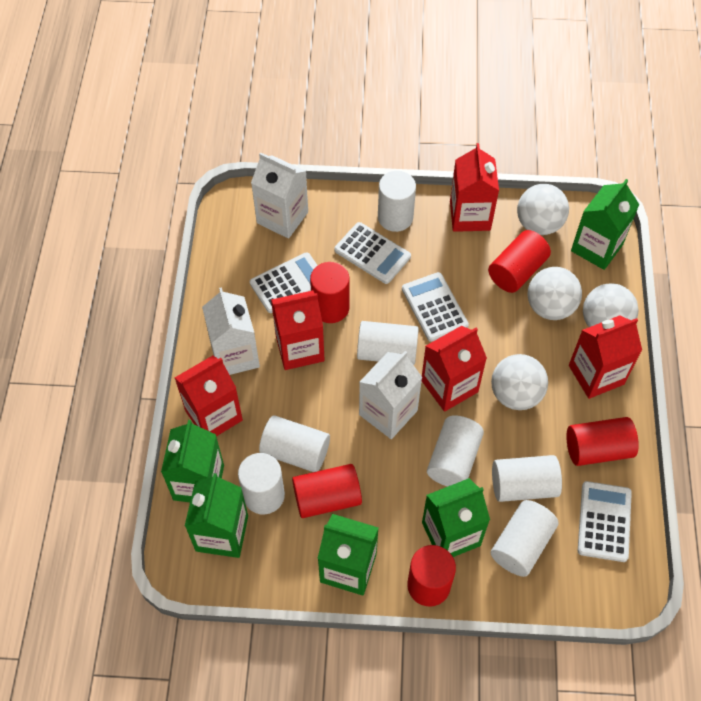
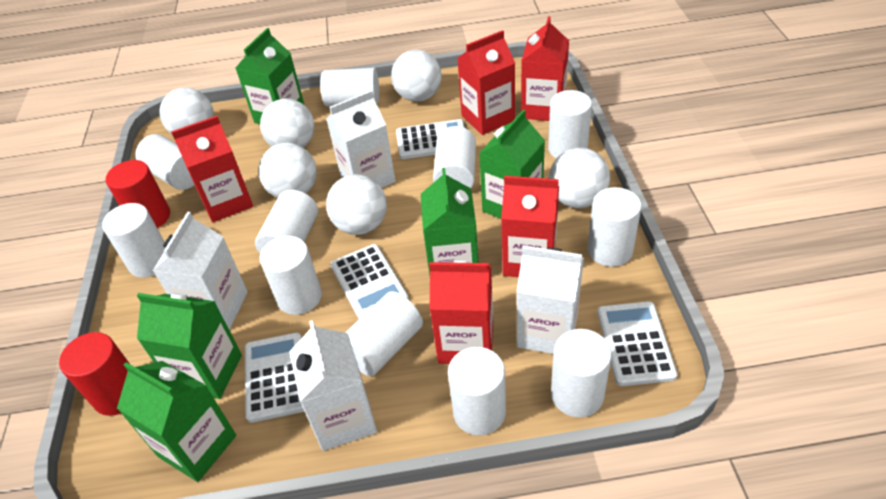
red cylinder: [292,464,362,518] [310,262,350,323] [407,545,456,606] [488,230,551,293] [566,417,639,466] = 5 -> [59,332,130,416] [106,160,170,228] = 2
white ball: [491,354,548,410] [517,184,569,235] [527,267,582,320] [583,283,639,327] = 4 -> [159,87,214,134] [259,143,317,198] [260,98,314,148] [326,174,387,235] [391,50,442,101] [549,148,610,208] = 6
white carton: [202,287,260,375] [251,152,308,239] [359,351,423,439] = 3 -> [153,212,248,330] [289,320,377,451] [326,90,395,188] [517,245,584,354] = 4
white cylinder: [238,453,285,514] [259,415,330,472] [357,321,419,365] [378,171,416,232] [427,415,484,487] [491,500,559,577] [492,455,562,502] = 7 -> [102,203,165,278] [135,134,194,190] [255,190,318,253] [260,236,322,315] [320,68,379,106] [345,291,423,376] [433,126,476,188] [448,347,506,435] [548,90,592,158] [551,329,612,417] [587,187,641,267] = 11

